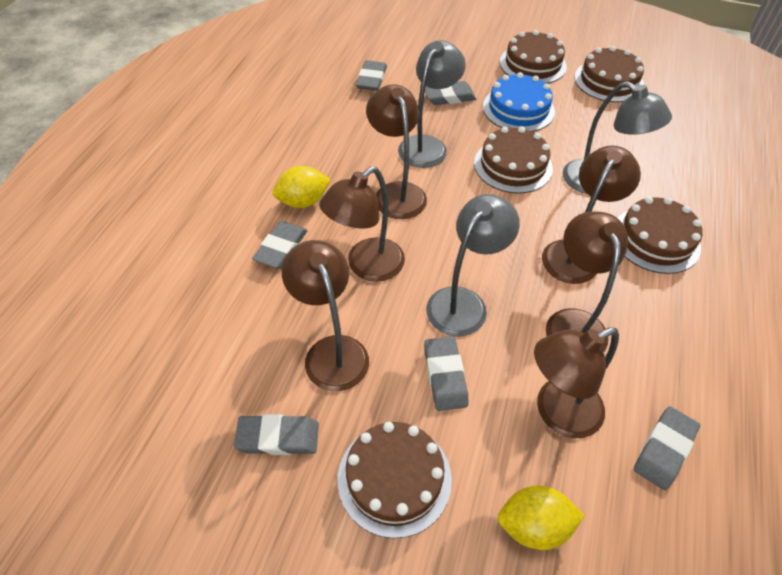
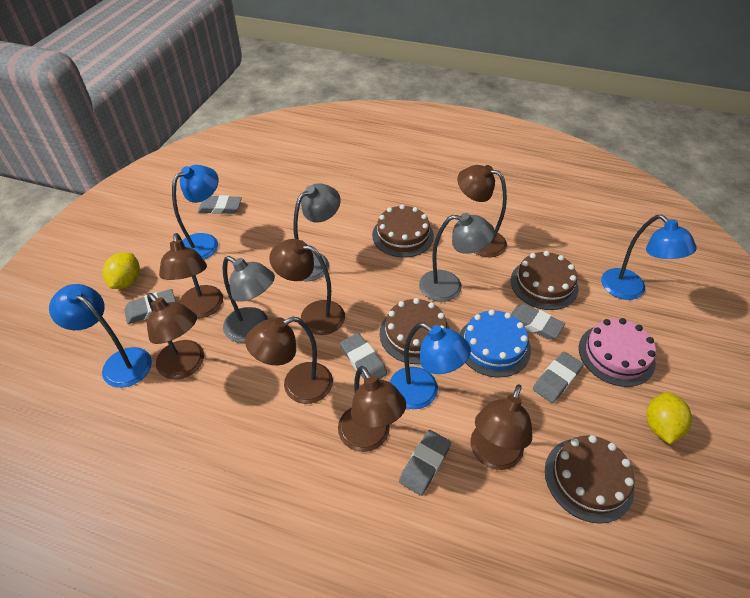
blue lamp: none = 0 -> [49,284,152,388] [172,165,219,260] [390,323,471,409] [601,215,697,300] = 4
brown cake: [338,422,452,538] [474,126,553,193] [500,30,567,84] [574,46,644,102] [618,197,702,274] = 5 -> [372,204,434,258] [380,298,450,364] [511,251,578,310] [545,435,634,524] = 4
brown lamp: [282,240,369,391] [319,166,405,282] [366,84,427,219] [534,327,619,438] [542,146,641,284] [546,211,628,353] = 6 -> [147,293,204,380] [159,233,223,319] [245,317,333,404] [269,239,345,335] [338,366,406,452] [457,165,507,257] [470,384,532,470] = 7
pink cake: none = 0 -> [579,318,656,387] = 1

